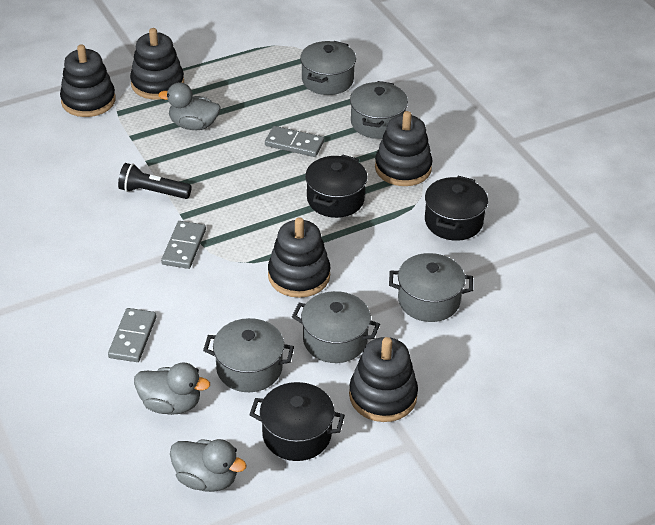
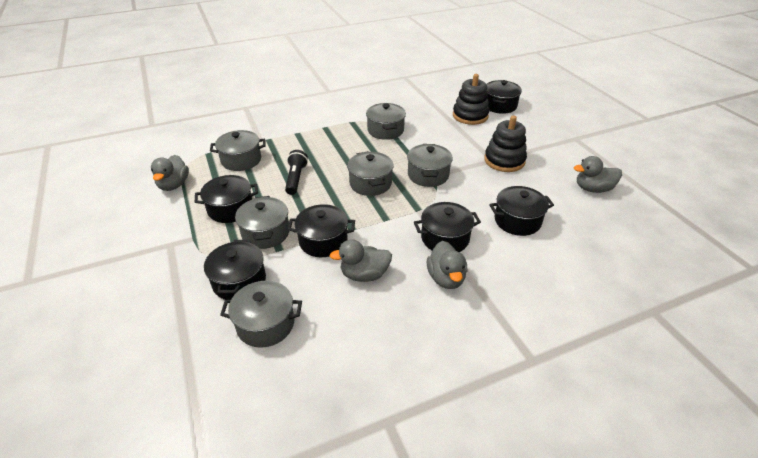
black pot: [249,382,345,461] [305,155,368,218] [425,176,488,241] = 3 -> [195,175,258,223] [204,240,266,300] [288,204,355,257] [414,202,481,252] [487,80,522,114] [489,186,554,236] = 6
black stacking toy: [60,44,116,117] [130,28,184,99] [268,217,331,298] [349,337,418,422] [375,111,432,186] = 5 -> [453,74,489,125] [484,116,527,172] = 2
grey domino: [108,308,157,362] [161,221,206,269] [265,126,324,157] = 3 -> none = 0
grey duck: [134,362,210,415] [158,82,221,130] [170,439,247,492] = 3 -> [151,155,189,191] [330,239,392,282] [427,241,467,289] [574,156,622,193] = 4
grey pot: [203,318,294,392] [292,291,380,363] [300,41,356,95] [350,81,408,139] [389,253,473,322] = 5 -> [210,130,265,171] [220,281,302,348] [235,196,289,249] [347,151,394,196] [366,103,406,140] [407,144,453,187] = 6

